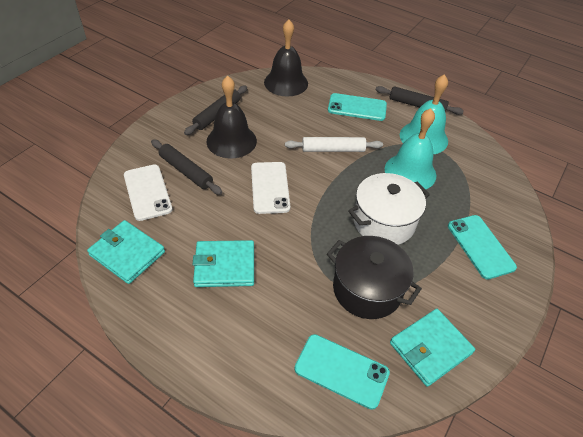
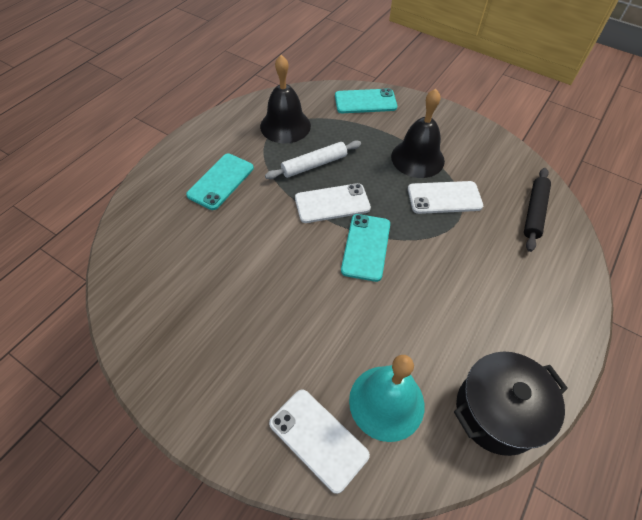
black rolling pin: [151,139,222,195] [184,86,247,135] [376,86,464,115] = 3 -> [524,168,551,252] = 1
turquoise bell: [385,108,436,189] [400,74,448,154] = 2 -> [349,355,425,442] = 1
turquoise wallet: [87,220,165,284] [192,240,254,287] [390,309,475,387] = 3 -> none = 0
white phone: [124,164,173,221] [251,162,290,214] = 2 -> [269,390,370,494] [295,183,371,223] [408,181,483,214] = 3
white pot: [348,173,430,245] = 1 -> none = 0

